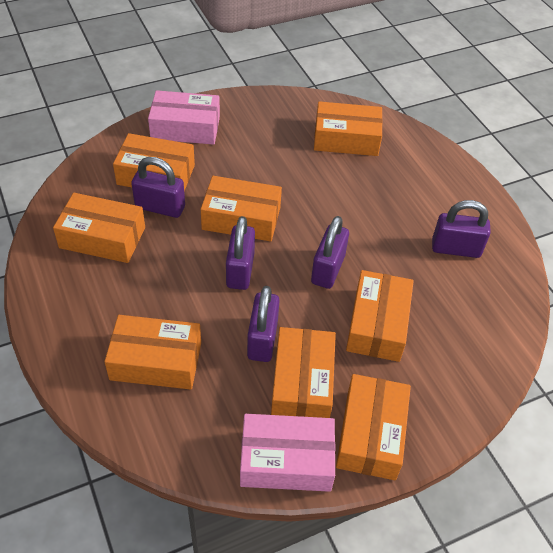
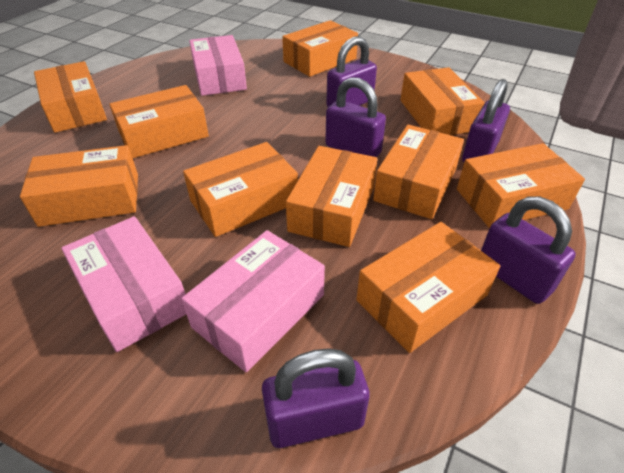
orange box: [53,193,145,263] [104,315,201,390] [113,133,195,191] [201,176,282,241] [271,327,336,418] [314,101,383,156] [336,374,411,480] [346,270,414,362] = 8 -> [20,145,138,227] [34,61,107,133] [109,85,209,158] [183,142,298,237] [282,20,358,77] [286,146,377,247] [357,222,500,353] [373,125,464,219] [400,67,485,135] [457,143,585,228] = 10
pink box: [148,90,220,145] [240,414,335,492] = 2 -> [61,216,186,352] [181,230,325,372] [189,35,247,96] = 3

